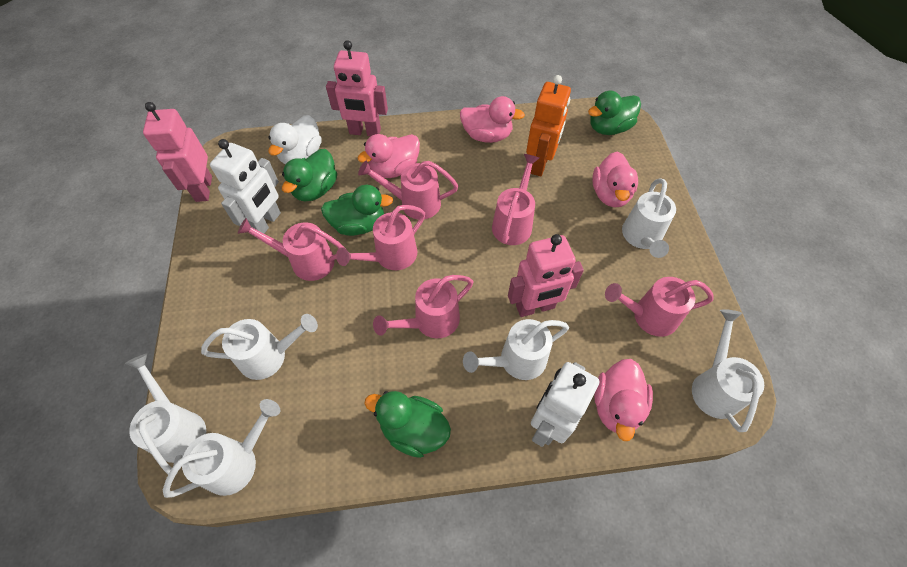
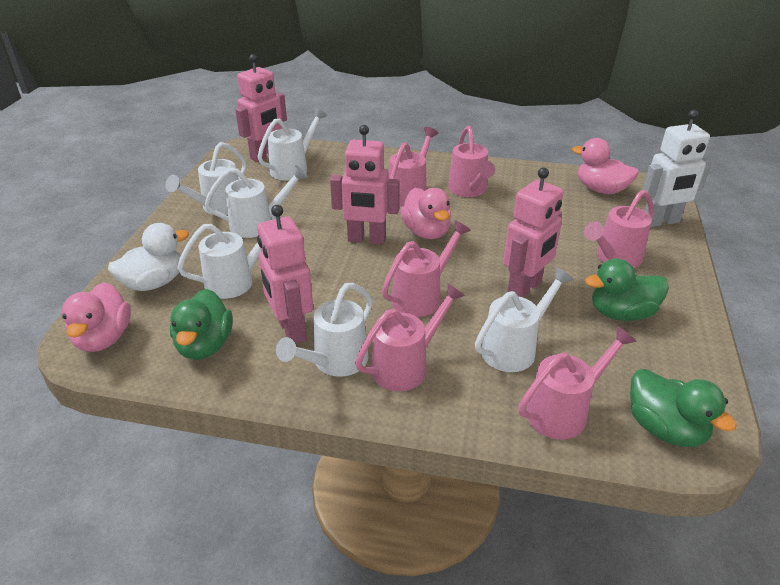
green duck: [282,149,337,201] [321,185,393,236] [365,391,451,458] [588,91,641,135] = 4 -> [170,289,233,360] [585,258,669,321] [630,369,737,447] = 3
orange robot: [526,75,571,176] = 1 -> none = 0
pink duck: [358,134,420,178] [460,96,525,143] [592,152,638,208] [594,359,653,441] = 4 -> [62,282,131,352] [400,188,451,239] [572,138,639,194] = 3
pink robot: [143,102,212,202] [326,40,388,136] [508,234,584,317] = 3 -> [235,54,287,162] [257,205,313,344] [330,125,400,244] [503,167,564,298] = 4
white robot: [210,139,281,234] [531,362,599,447] = 2 -> [642,110,712,227] = 1

